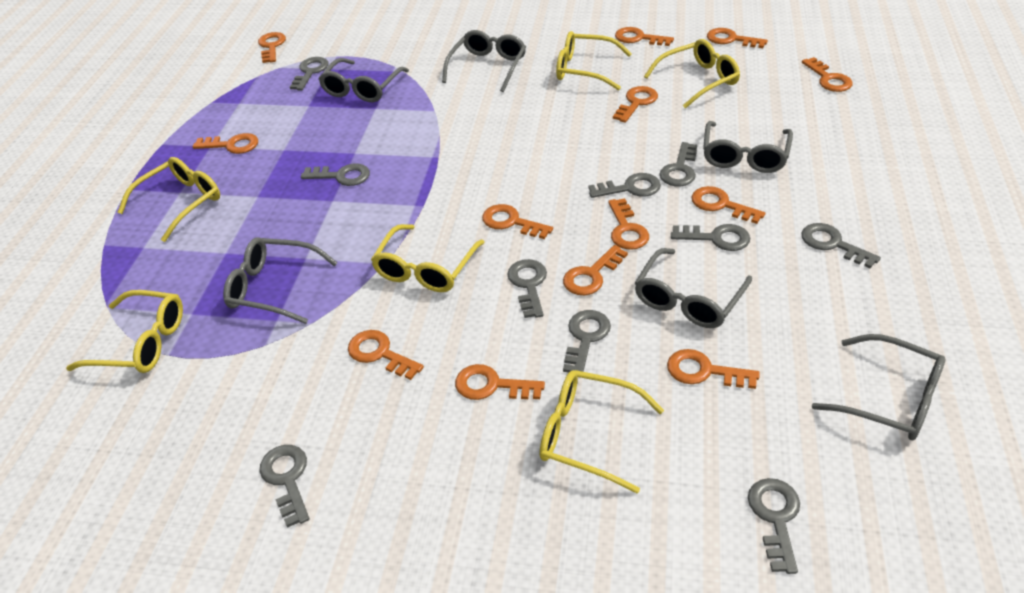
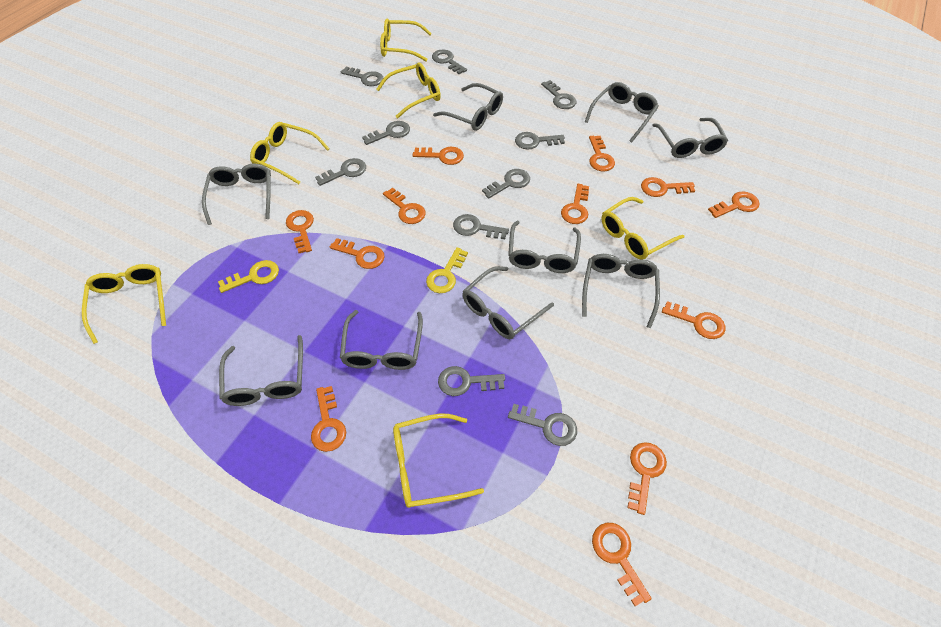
grey glasses: [223,237,338,324] [319,58,409,102] [442,30,526,92] [635,248,752,328] [703,121,793,173] [812,334,946,440] = 6 -> [202,164,271,225] [219,335,303,406] [340,310,423,370] [433,83,503,131] [462,266,554,339] [508,221,581,273] [582,254,660,328] [585,82,659,143] [652,118,728,158] = 9
orange key: [193,133,258,154] [258,32,286,63] [348,330,424,380] [455,364,545,400] [482,204,553,239] [563,245,628,295] [608,198,649,250] [613,86,658,123] [615,27,674,46] [667,349,760,389] [692,186,765,224] [707,28,768,48] [802,57,853,92] = 13 -> [286,210,314,253] [311,386,346,452] [330,238,384,269] [383,188,426,224] [412,147,464,165] [561,184,589,224] [589,136,615,171] [592,523,652,606] [628,442,667,515] [641,177,695,197] [662,301,725,339] [708,192,760,218] = 12
yellow key: none = 0 -> [218,260,279,293] [426,247,468,293] = 2

